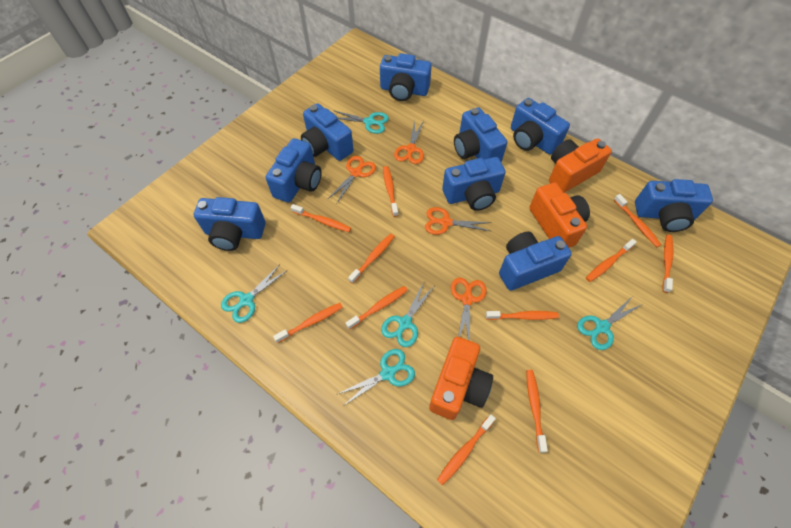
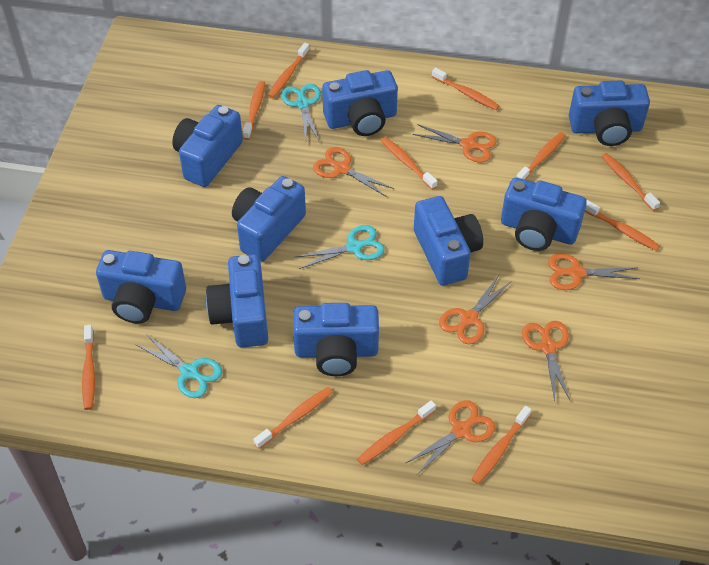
orange camera: [429,337,493,420] [529,183,590,248] [549,138,612,193] = 3 -> none = 0
orange scissors: [328,156,376,204] [394,120,424,164] [425,207,492,235] [451,277,487,341] = 4 -> [313,147,394,197] [406,400,495,476] [413,124,497,163] [439,275,512,344] [522,321,570,401] [548,254,640,290] = 6
turquoise scissors: [221,264,288,323] [333,110,389,134] [338,349,415,406] [381,282,434,347] [577,297,641,350] = 5 -> [135,334,222,398] [281,84,321,141] [296,225,385,269] = 3

